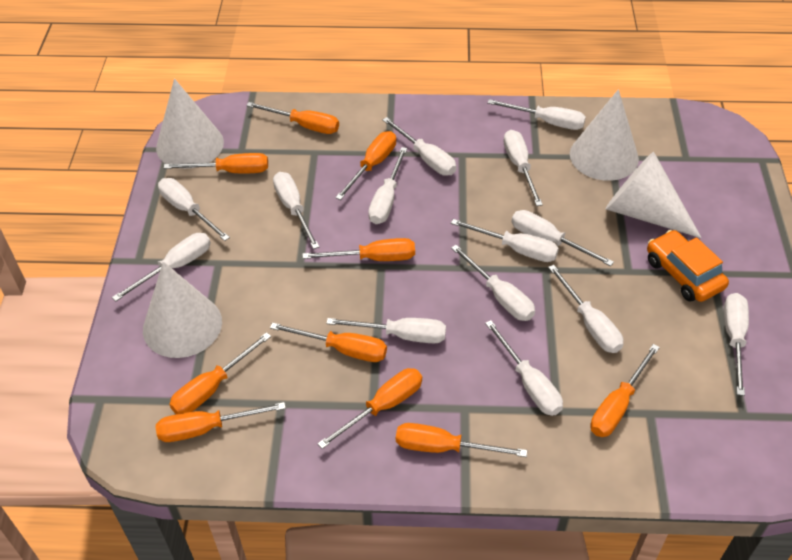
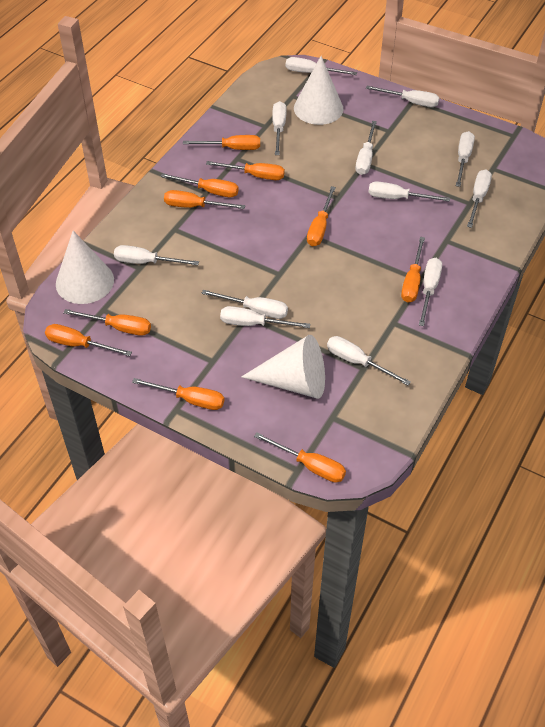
orange car: [647,230,729,302] = 1 -> none = 0
white cone: [143,262,222,358] [156,79,224,169] [570,89,639,181] [605,152,702,238] = 4 -> [56,231,114,304] [241,335,325,399] [294,56,343,125] = 3
white screwdriver: [112,233,211,301] [158,178,230,241] [273,172,319,249] [326,318,446,343] [368,147,407,224] [383,117,456,176] [451,219,559,262] [451,245,535,321] [485,320,563,416] [487,99,586,130] [503,130,543,206] [512,210,614,266] [548,265,623,353] [724,293,749,396] = 14 -> [114,245,199,265] [201,290,288,319] [220,306,310,328] [272,101,286,155] [286,57,357,75] [327,336,411,386] [355,121,377,175] [366,86,439,107] [368,181,450,202] [419,258,442,326] [456,131,475,187] [467,170,492,228] = 12

